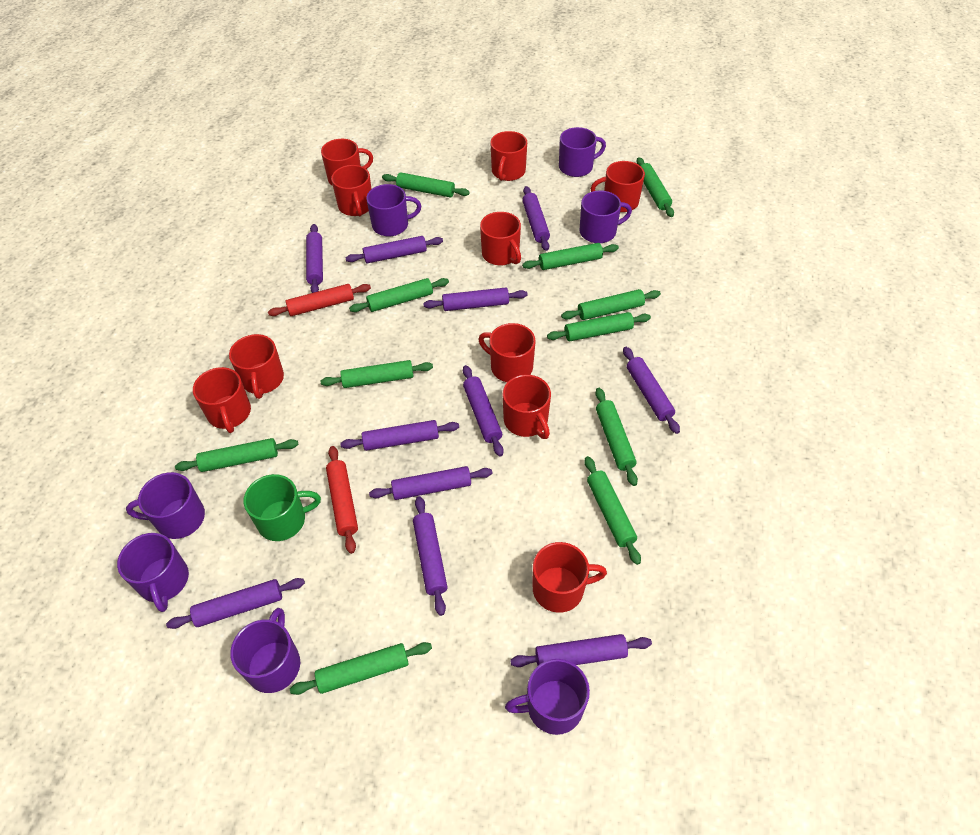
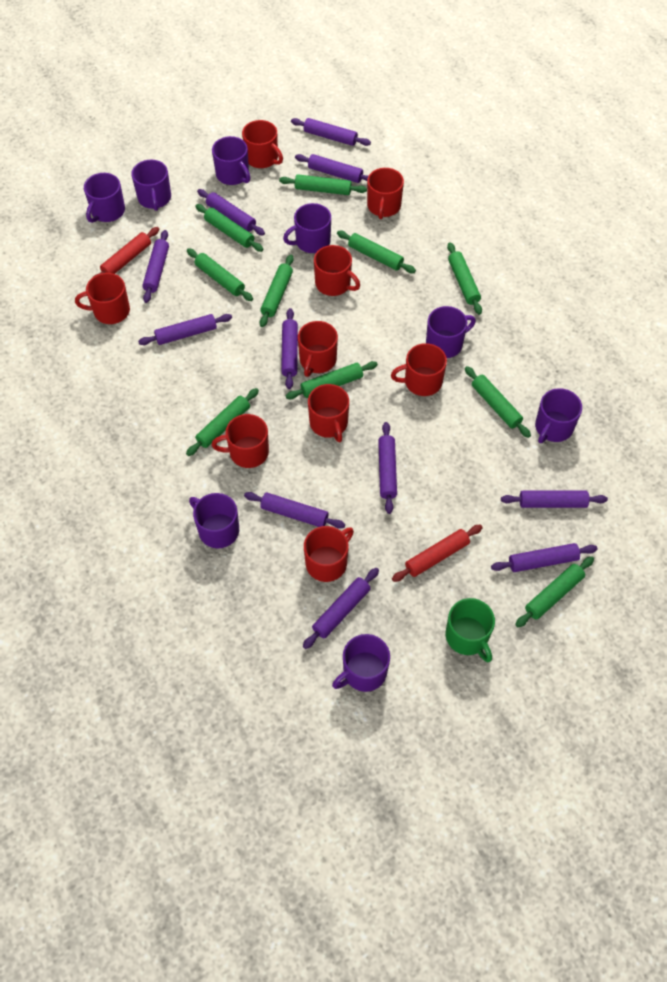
green rolling pin: [175,438,298,472] [290,642,432,695] [320,360,433,388] [349,278,449,312] [382,172,470,197] [522,243,619,270] [547,312,651,341] [561,289,661,320] [584,456,641,565] [595,388,638,486] [636,157,674,217] = 11 -> [186,388,259,456] [187,248,253,301] [196,204,264,252] [260,255,294,327] [279,174,367,195] [286,361,378,399] [337,231,416,273] [447,242,482,315] [465,366,531,438] [515,556,594,627] = 10
purple mug: [117,533,189,612] [126,472,205,539] [230,608,300,693] [366,184,421,237] [505,659,590,735] [559,127,606,177] [580,190,632,243] = 7 -> [84,173,125,223] [131,160,171,211] [189,493,239,548] [212,136,251,185] [283,203,331,253] [332,634,390,692] [426,306,476,358] [535,388,582,443] = 8
red mug: [193,367,251,433] [229,334,284,399] [321,139,373,186] [331,165,371,217] [478,323,535,382] [480,212,521,265] [490,131,527,181] [503,375,551,439] [533,542,607,613] [591,161,645,212] = 10 -> [75,273,130,324] [212,414,269,468] [242,120,283,168] [298,321,338,377] [304,526,354,582] [308,384,349,442] [314,245,360,296] [367,168,404,219] [391,343,447,396] = 9

